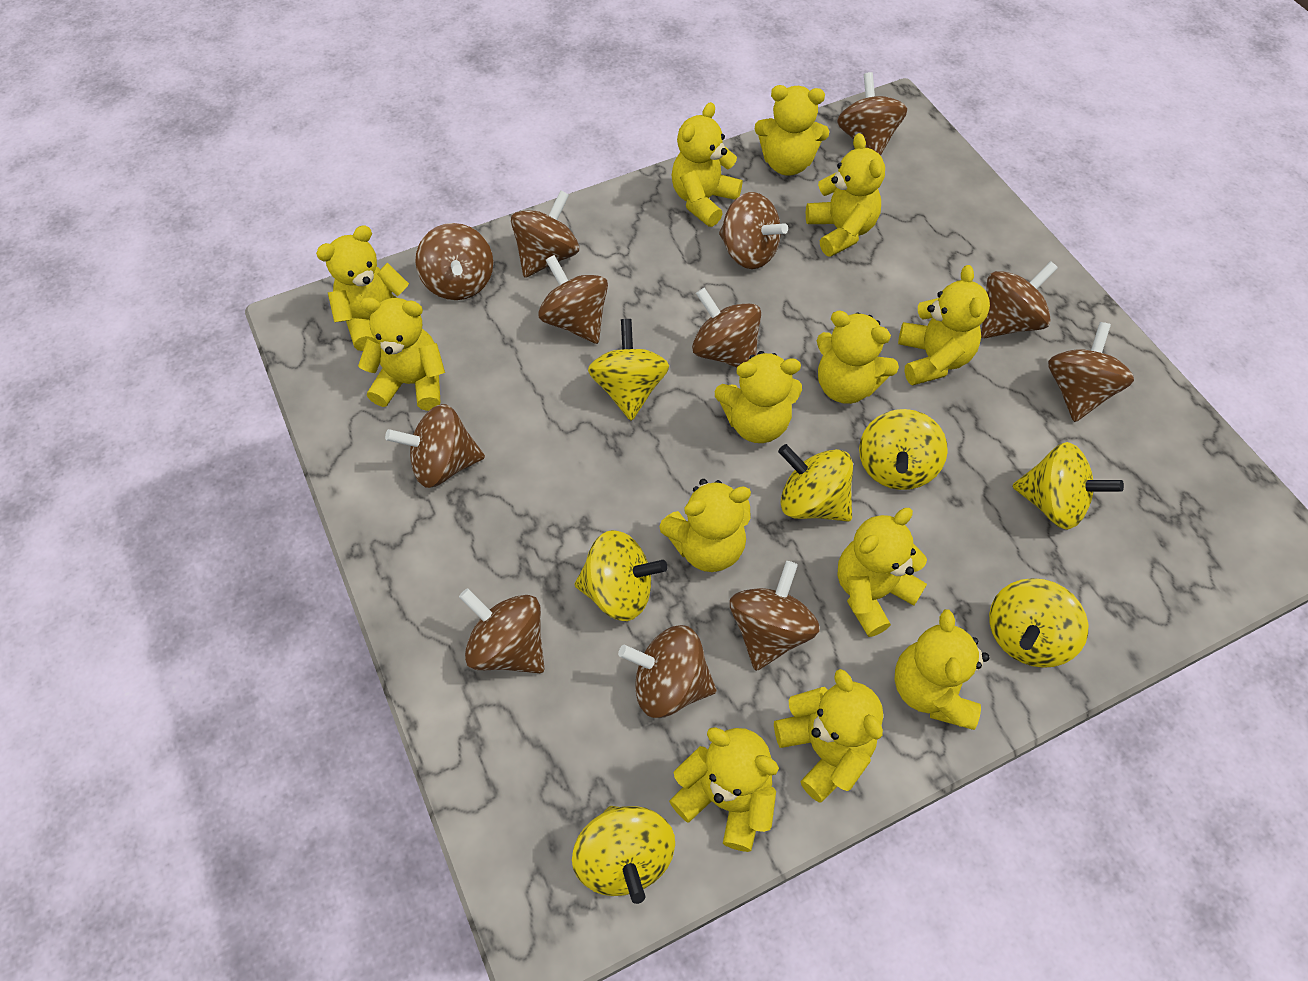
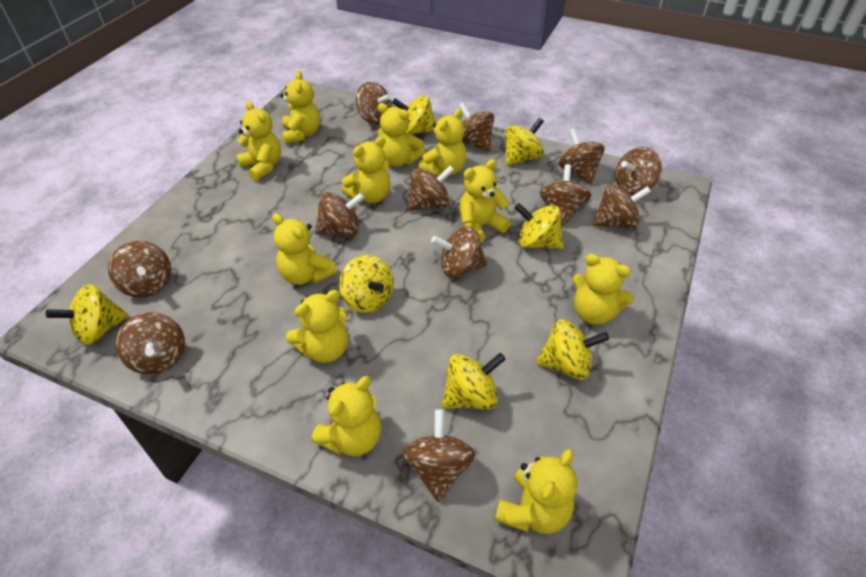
yellow teddy bear: [316,225,409,351] [358,297,445,411] [659,479,751,572] [669,727,779,852] [671,102,742,227] [715,351,802,443] [754,85,829,176] [774,669,883,802] [806,133,885,257] [817,311,899,404] [837,508,927,637] [894,609,989,730] [898,265,990,385] = 13 -> [236,101,281,181] [273,213,337,285] [280,71,320,144] [286,290,348,363] [311,376,381,456] [342,136,391,203] [378,103,425,167] [419,109,466,176] [459,159,511,243] [495,449,577,534] [572,254,634,325] = 11

